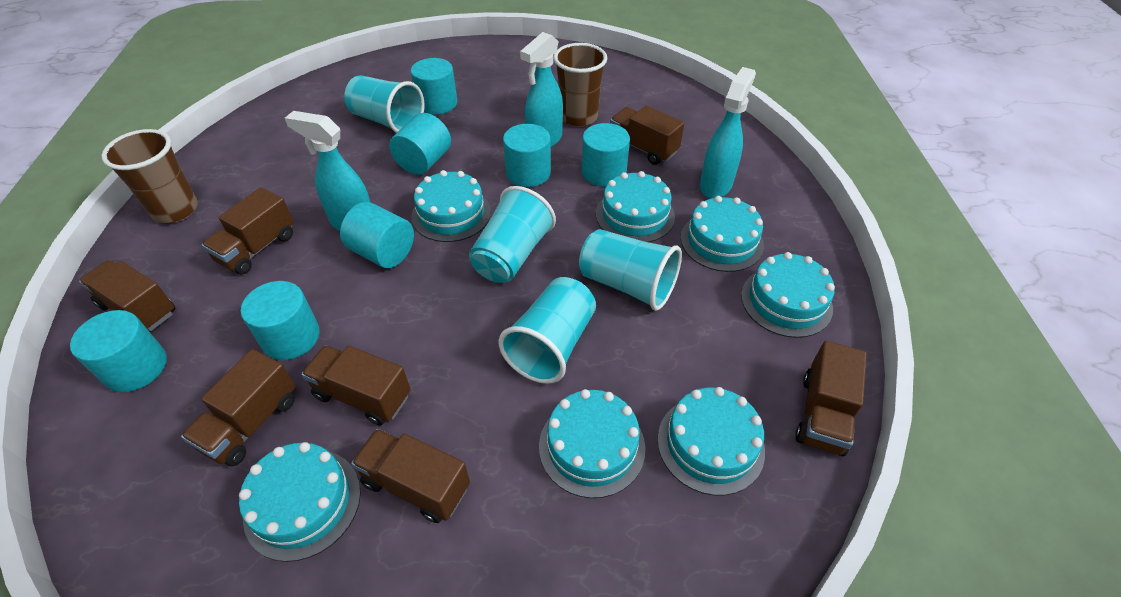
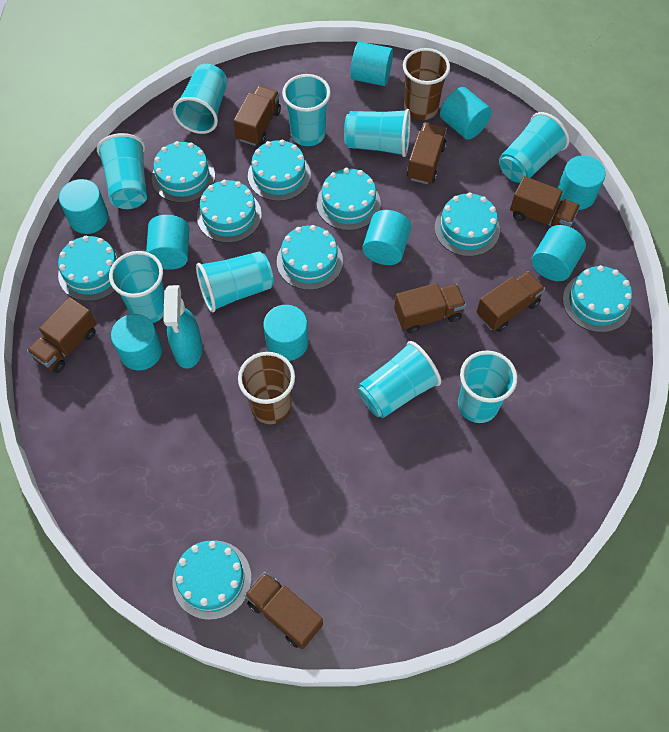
turquoise cake: [239,442,361,562] [411,170,491,242] [539,389,646,498] [596,171,675,242] [657,387,765,496] [681,196,764,272] [741,252,835,338] = 7 -> [58,236,121,301] [152,141,215,203] [172,540,251,620] [197,180,262,243] [248,140,311,201] [277,225,343,290] [317,168,381,231] [435,192,500,257] [563,265,632,332] = 9
turquoise cup: [345,75,425,133] [469,186,556,283] [498,277,596,384] [579,229,682,311] = 4 -> [97,133,147,209] [109,251,165,323] [173,64,228,134] [196,251,274,313] [282,74,331,146] [344,109,411,157] [358,341,441,418] [458,350,517,423] [499,112,570,183] = 9
turquoise cylinder: [70,310,167,392] [241,281,320,360] [340,202,414,268] [389,113,451,175] [411,58,457,115] [503,124,551,187] [582,123,630,186] = 7 -> [59,179,108,234] [111,314,162,370] [146,215,189,270] [263,305,308,361] [351,42,393,86] [362,210,411,265] [440,87,492,140] [532,225,586,281] [557,155,606,210] = 9
turquoise spray bottle: [285,111,370,231] [520,32,563,147] [700,67,756,198] = 3 -> [164,285,203,369] = 1

